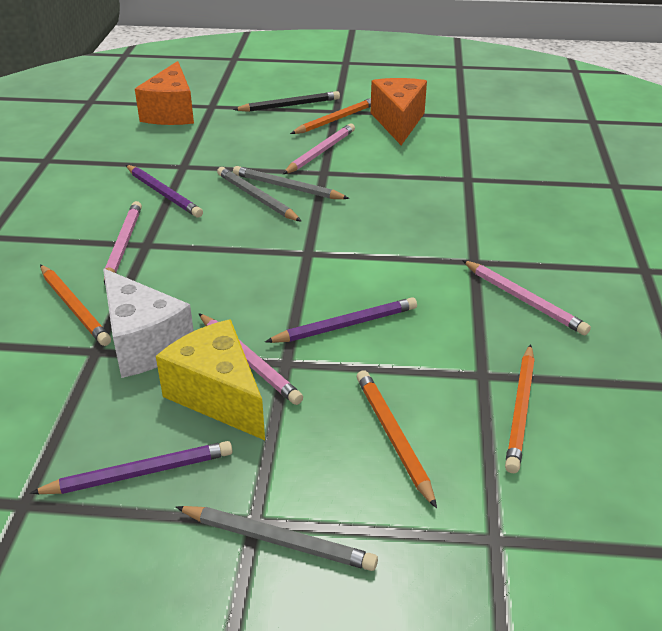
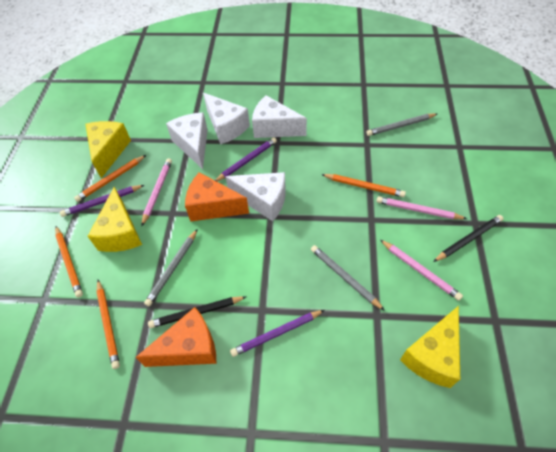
black pencil: [233,91,340,112] = 1 -> [148,296,246,328] [433,215,504,262] = 2
pink pencil: [104,201,142,285] [198,313,303,405] [283,123,355,174] [462,260,591,335] = 4 -> [141,158,172,227] [377,196,467,219] [380,240,463,301] = 3
white cheese: [103,269,194,378] = 1 -> [166,112,208,169] [203,93,250,145] [225,172,286,221] [252,95,307,138] = 4
yellow cheese: [156,319,265,440] = 1 -> [86,121,131,178] [88,187,142,252] [400,306,460,388] = 3

